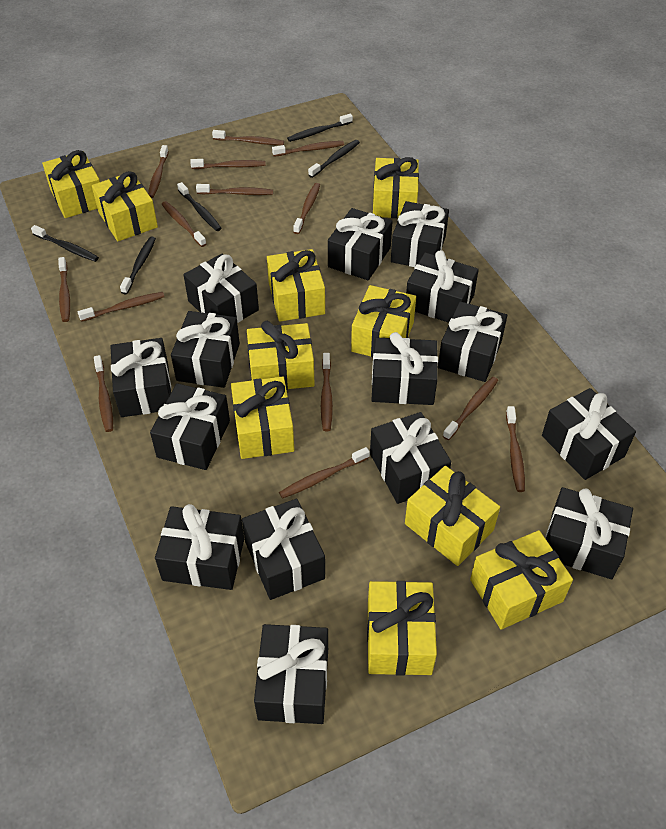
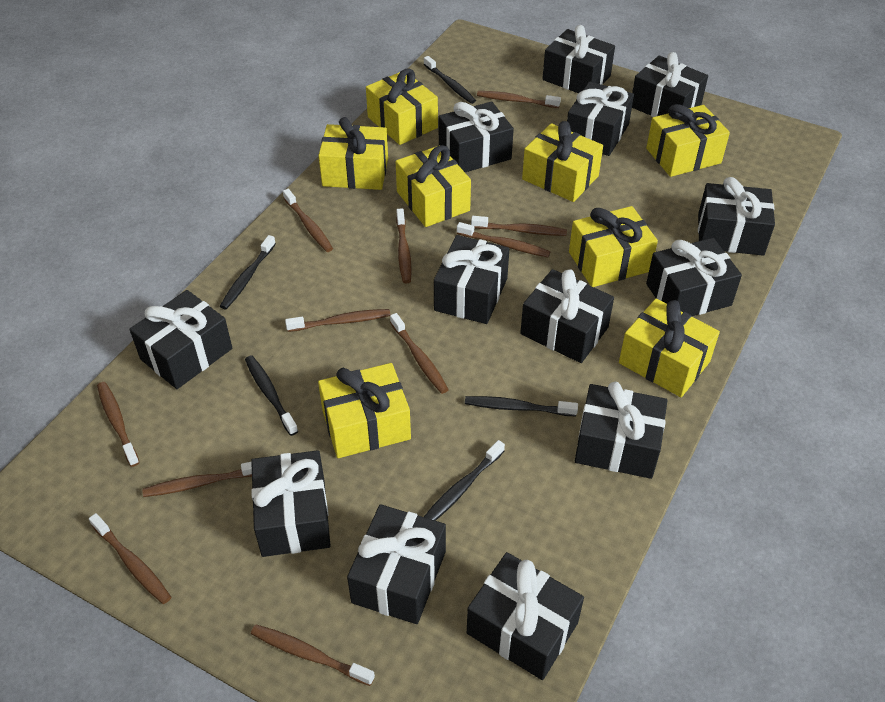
black gift: [110,338,171,417] [150,383,230,470] [155,504,244,590] [171,311,240,388] [183,254,259,323] [242,499,325,600] [254,624,328,724] [328,208,393,280] [370,412,451,504] [371,332,438,405] [391,201,449,267] [406,250,479,323] [438,301,507,382] [542,388,636,480] [546,487,633,579] = 15 -> [129,290,232,389] [251,450,331,557] [347,504,446,624] [434,235,509,324] [439,101,514,172] [467,552,584,680] [520,269,614,363] [542,25,615,93] [567,81,634,156] [575,382,667,479] [632,52,708,117] [646,238,742,316] [698,177,775,256] = 13
brown toothbrush: [58,257,70,322] [78,292,165,322] [94,355,113,432] [148,145,169,198] [162,201,206,247] [190,159,266,169] [196,184,273,195] [212,130,284,145] [272,141,344,157] [279,447,370,499] [293,183,320,234] [321,353,333,431] [443,377,498,440] [506,406,525,492] = 14 -> [89,513,171,604] [97,382,140,467] [142,462,252,497] [251,625,375,686] [283,189,333,252] [285,309,390,332] [390,313,449,394] [396,208,412,283] [457,222,551,257] [471,216,567,236] [477,91,561,108] = 11
yellow gift: [42,150,100,218] [92,171,158,241] [231,376,294,459] [247,321,314,390] [267,249,325,322] [351,285,416,357] [367,581,437,676] [373,157,419,218] [405,466,500,566] [470,530,573,629] = 10 -> [318,117,388,190] [318,363,411,458] [366,68,438,145] [395,145,471,227] [522,121,603,202] [569,206,658,287] [619,299,720,397] [646,104,730,177] = 8

